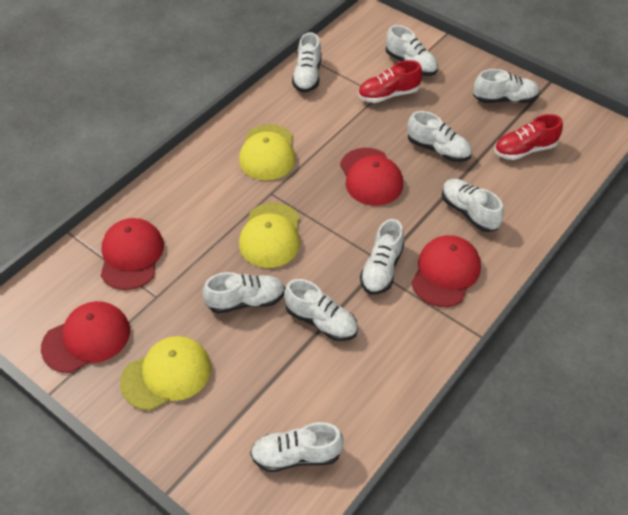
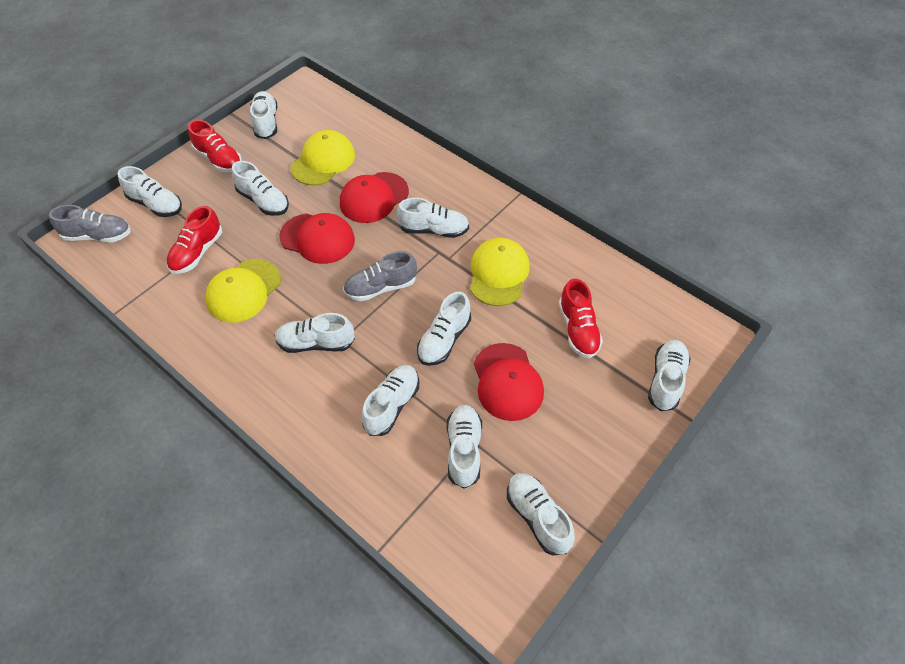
grey shoe: none = 0 -> [49,205,131,242] [343,251,417,301] = 2
red cap: [41,301,130,373] [101,218,164,290] [340,148,403,206] [411,235,481,307] = 4 -> [279,213,355,264] [340,172,409,223] [474,343,544,421] = 3
red shoe: [358,60,422,103] [494,114,563,160] = 2 -> [166,206,222,274] [188,120,242,172] [559,279,603,358] = 3
white shoe: [203,272,285,313] [250,422,344,472] [284,279,358,341] [292,32,322,92] [360,219,404,295] [386,25,438,76] [407,111,472,162] [442,179,504,232] [473,69,540,103] = 9 -> [118,166,182,217] [232,161,289,216] [250,91,277,139] [274,313,355,353] [362,365,419,436] [397,198,469,238] [417,291,471,366] [447,405,482,489] [507,473,575,555] [648,340,691,411] = 10

